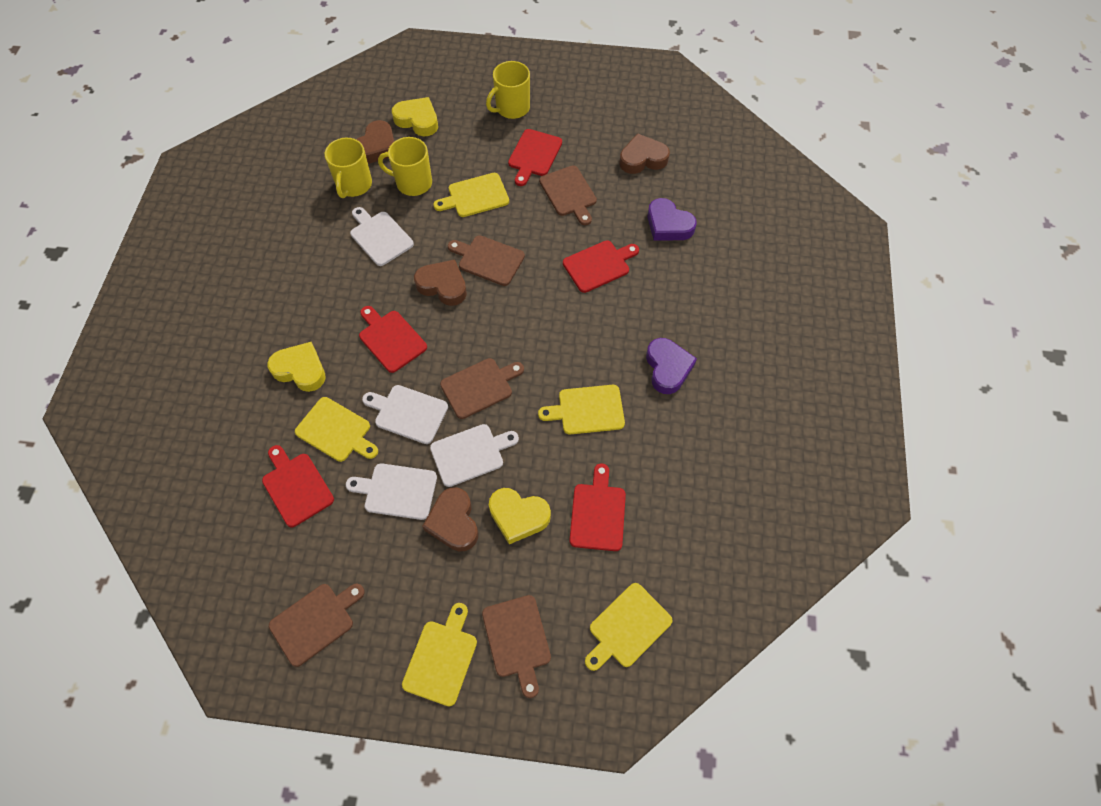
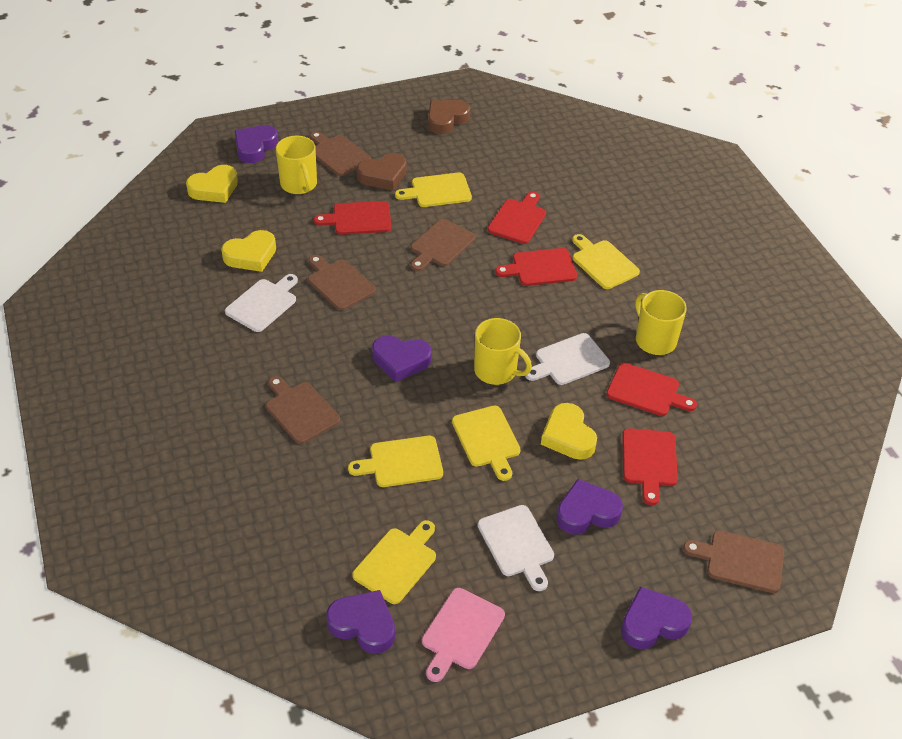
brown heart: [356,120,394,164] [414,259,467,306] [422,487,478,551] [619,133,670,174] = 4 -> [357,153,407,190] [428,100,470,134] = 2
pink cutting board: none = 0 -> [422,588,505,682] = 1
purple heart: [646,338,697,394] [647,198,697,241] = 2 -> [235,125,278,163] [326,590,395,654] [372,335,432,382] [556,479,623,534] [621,586,692,649] = 5
white cutting board: [346,463,437,520] [350,207,414,266] [362,385,448,444] [430,424,519,487] = 4 -> [225,274,298,332] [478,505,554,591] [525,333,610,385] = 3

